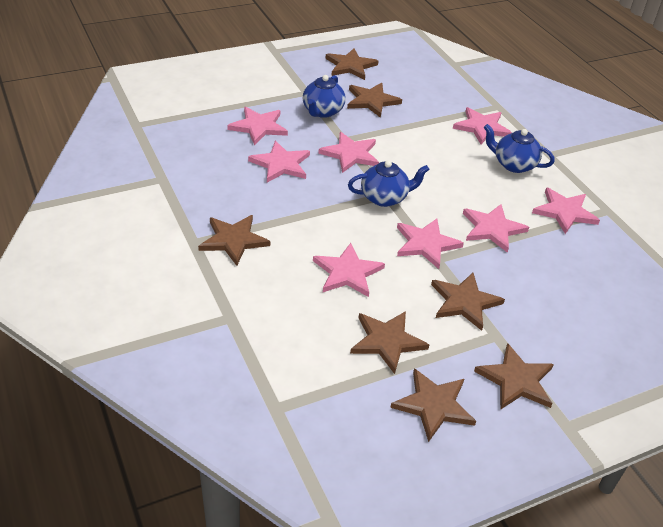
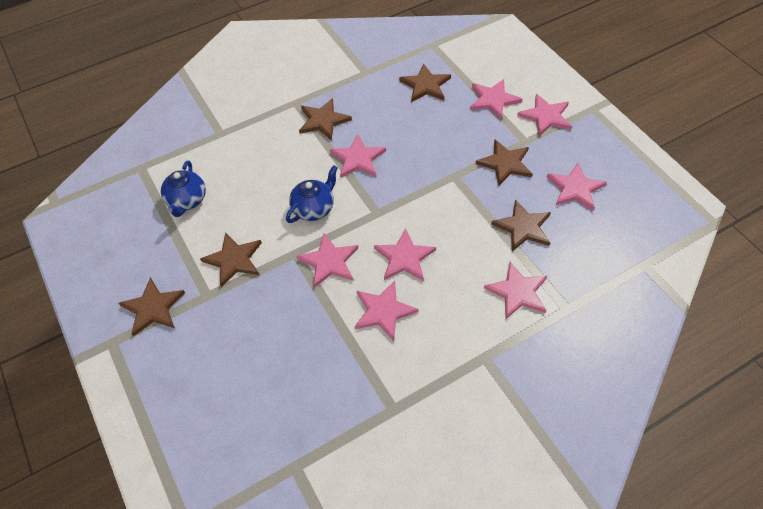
blue teapot: [303,75,346,118] [348,160,430,207] [484,124,555,173] = 3 -> [161,161,206,217] [286,165,338,223] = 2
brown star: [198,215,270,266] [325,48,378,80] [347,83,402,118] [350,311,429,374] [390,368,476,442] [431,273,505,331] [474,343,554,410] = 7 -> [119,277,185,337] [200,232,262,287] [299,98,352,141] [399,64,451,102] [475,139,533,186] [491,199,551,251] = 6

